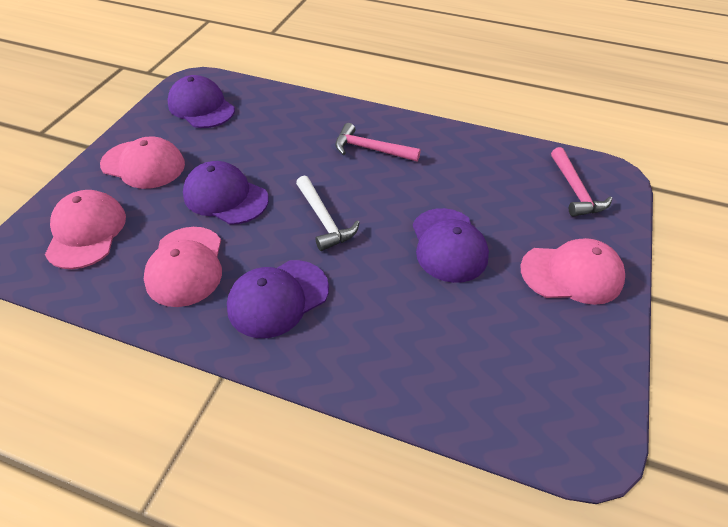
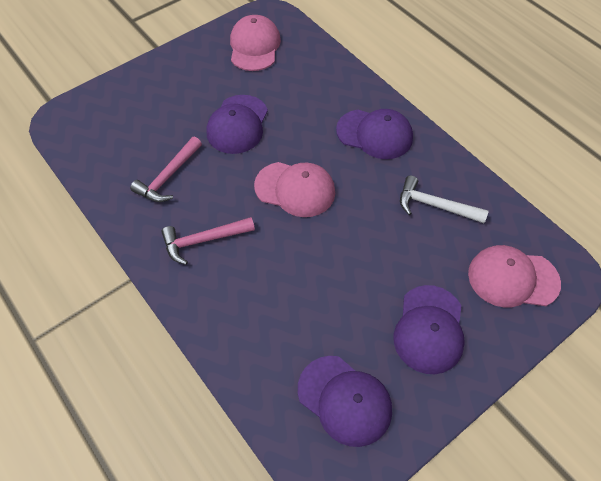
pink cap: [45,190,126,269] [100,137,185,189] [144,227,222,307] [520,238,625,305] = 4 -> [230,15,281,71] [254,162,335,217] [468,245,561,307] = 3

